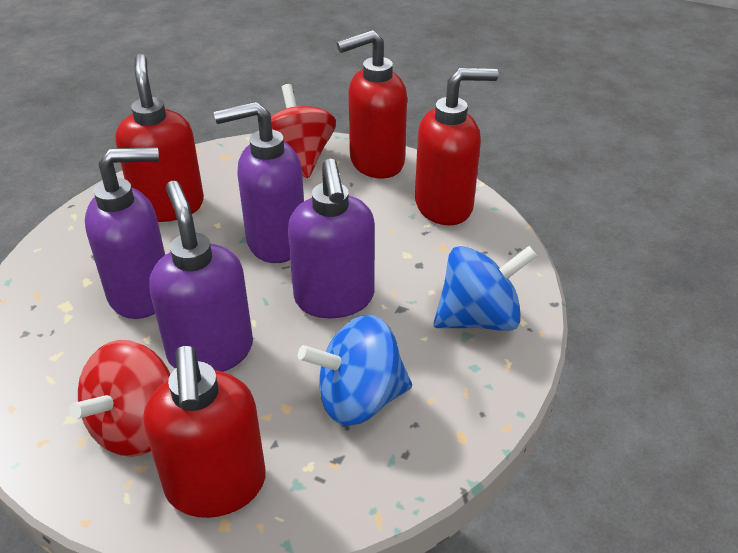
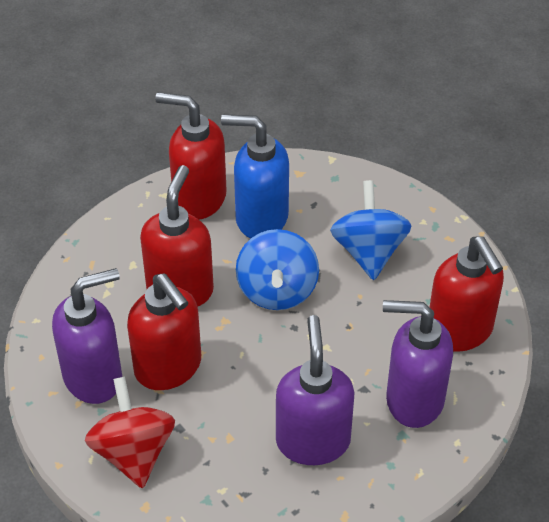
blue soap dispenser: none = 0 -> [221,114,289,238] = 1
purple soap dispenser: [85,147,165,319] [149,181,253,372] [214,101,304,263] [288,159,375,318] = 4 -> [52,268,122,404] [276,315,354,465] [383,300,453,428] = 3
red spinning top: [69,340,170,457] [258,84,336,178] = 2 -> [85,377,175,488] = 1

